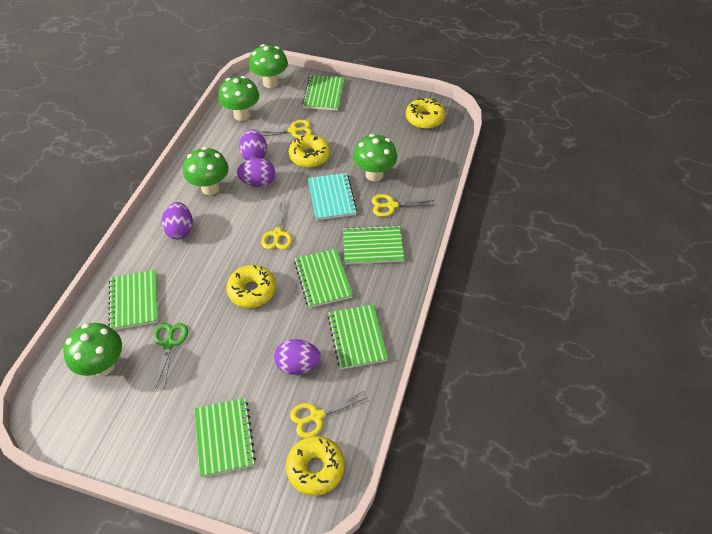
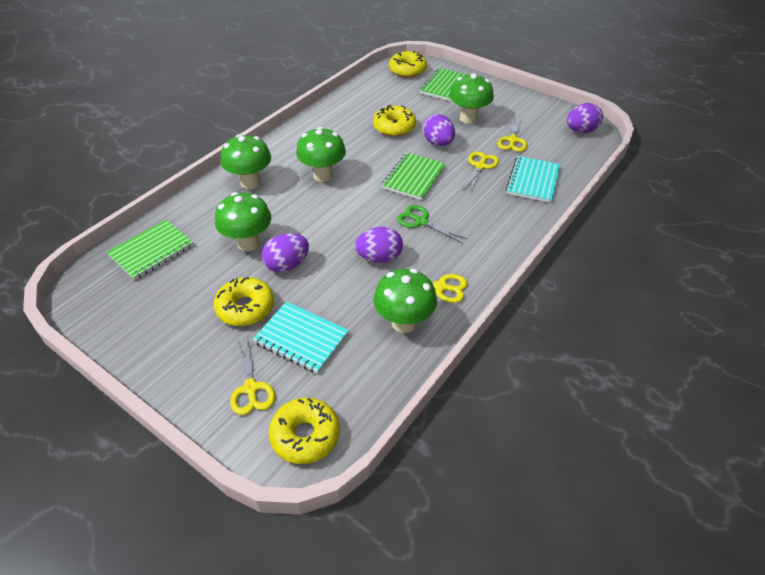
green notebook: [108,270,158,330] [194,398,256,477] [294,249,353,308] [302,75,344,111] [327,305,388,369] [343,225,404,264] = 6 -> [107,220,194,280] [382,153,446,200] [420,68,468,102] = 3
turquoise notebook: [308,173,357,220] = 1 -> [253,302,349,374] [506,156,561,203] = 2

